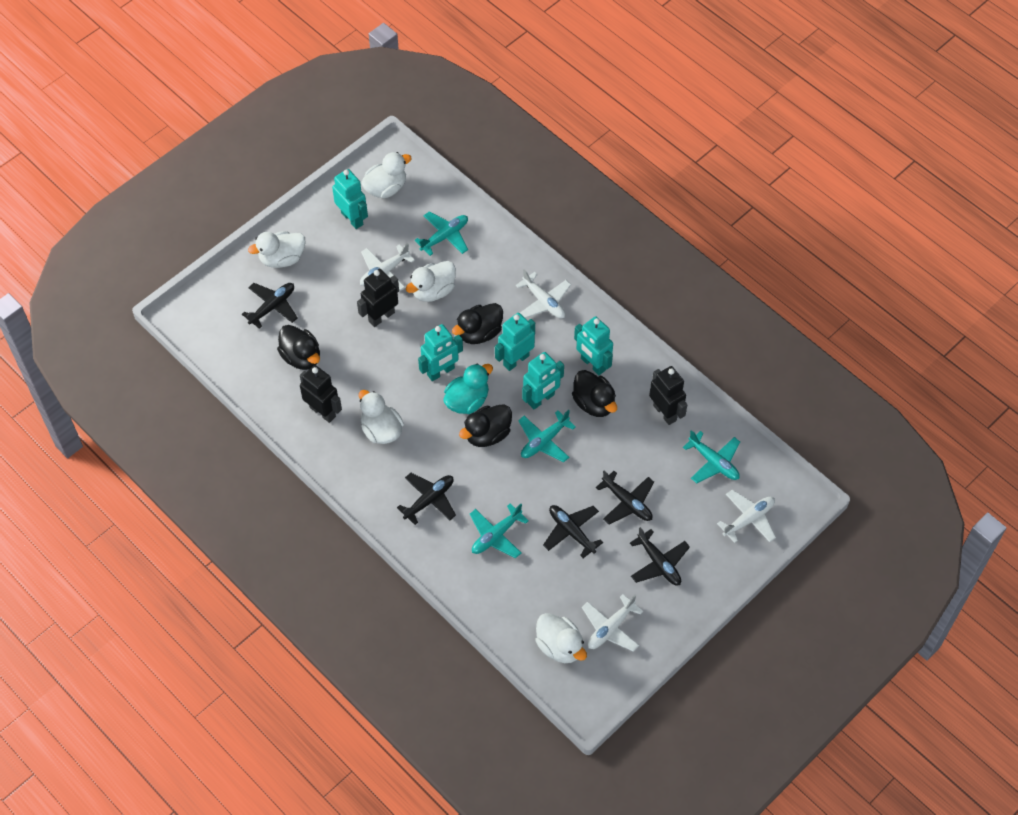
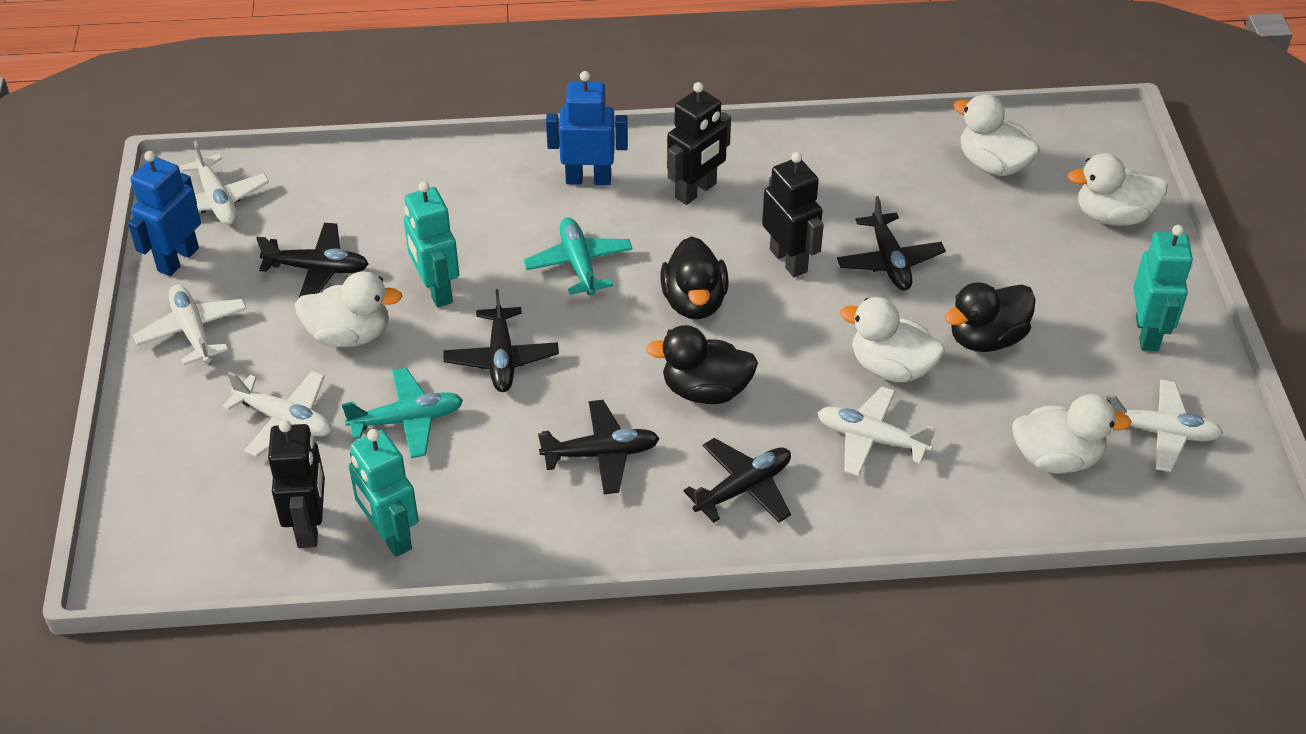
black duck: [277,325,320,370] [452,303,503,344] [459,404,512,447] [572,370,617,417] = 4 -> [646,325,758,404] [660,236,729,319] [945,282,1036,352] = 3
blue robot: none = 0 -> [128,151,201,276] [546,71,628,185] = 2
turquoise duck: [444,363,493,414] = 1 -> none = 0
turquoise plane: [415,212,468,256] [470,503,529,558] [518,410,576,463] [683,430,740,483] = 4 -> [342,367,463,458] [523,218,633,296] = 2
turquoise robot: [332,169,368,229] [418,324,463,381] [495,313,535,371] [522,352,564,409] [574,316,613,375] = 5 -> [349,429,419,557] [404,181,459,308] [1133,225,1193,351] = 3
white plane: [360,243,415,292] [516,269,571,319] [582,594,643,652] [717,490,776,543] = 4 -> [133,285,247,365] [180,141,269,225] [222,371,331,457] [817,386,936,476] [1106,380,1223,472] = 5

